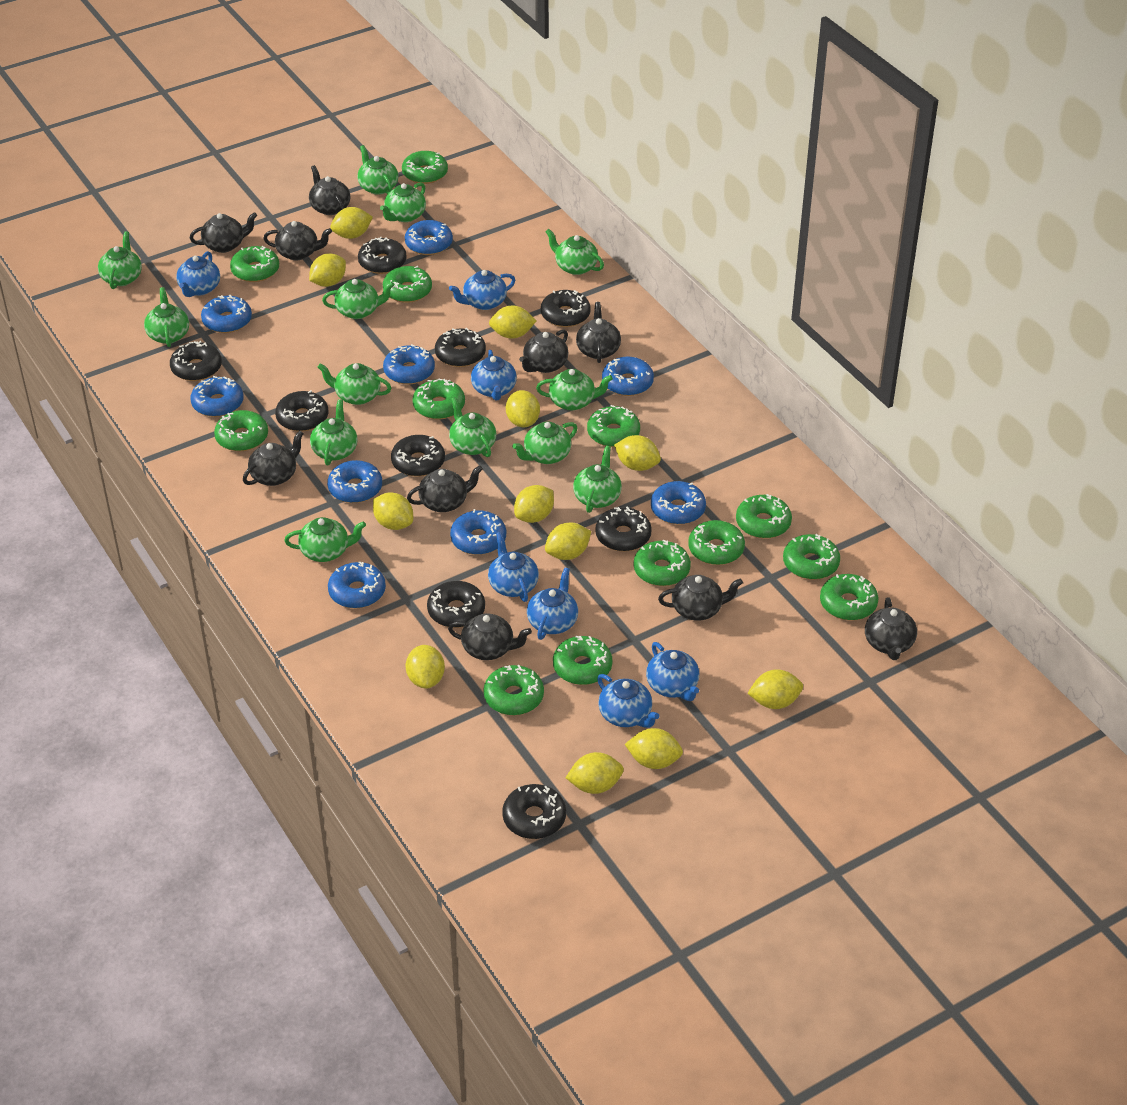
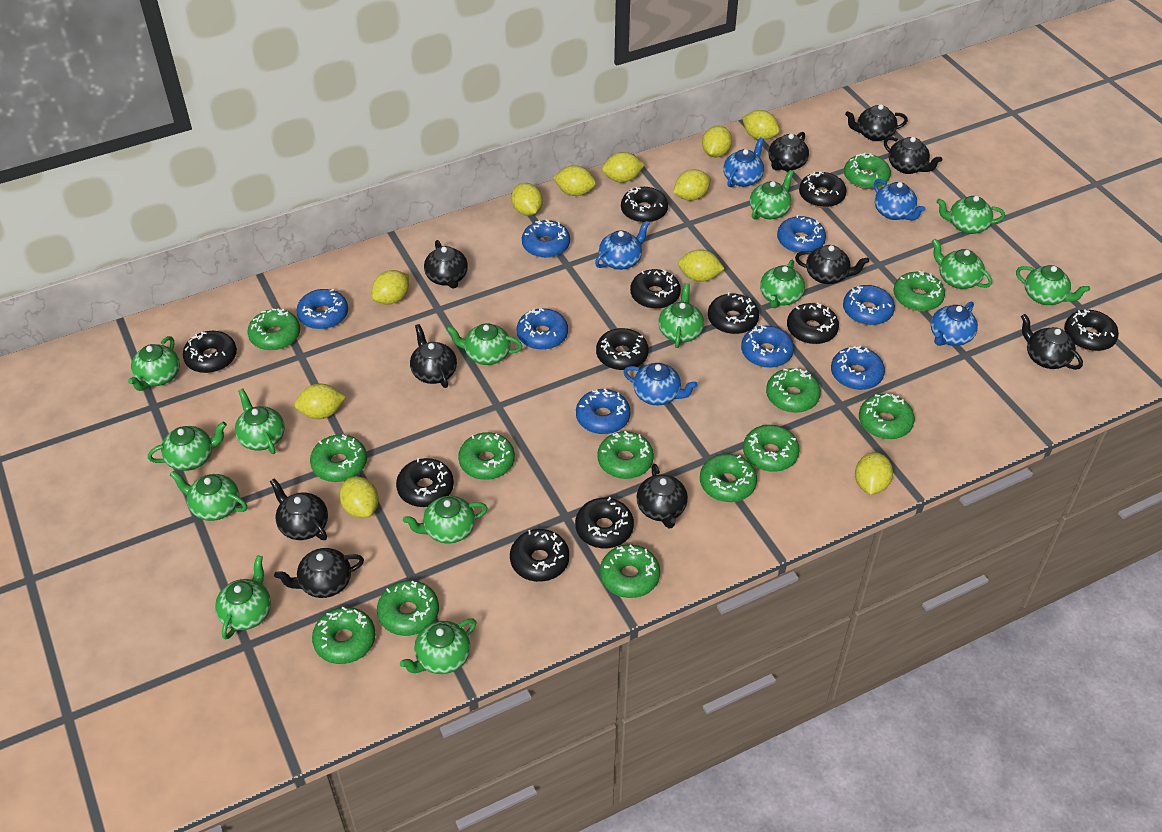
black donut: [170,341,222,381] [275,390,328,432] [358,237,407,274] [391,435,445,477] [427,581,485,628] [435,328,486,367] [502,784,566,839] [541,290,591,327] [595,506,652,551] = 9 -> [183,331,237,373] [396,458,454,507] [510,529,569,582] [575,497,634,548] [596,328,649,370] [621,187,668,223] [630,269,681,309] [708,292,759,334] [787,303,839,344] [799,171,847,208] [1064,309,1119,351] = 11
blue donut: [190,376,244,417] [201,295,252,333] [327,460,382,503] [328,561,386,608] [383,344,435,384] [405,220,453,255] [450,509,506,555] [602,357,654,396] [651,481,706,525] = 9 -> [296,289,348,329] [517,308,568,350] [522,219,570,258] [576,389,630,434] [741,325,794,368] [777,215,826,253] [831,346,885,390] [843,285,895,325] = 8
blue teapot: [176,251,220,297] [449,270,515,310] [471,350,517,400] [488,532,539,602] [527,568,578,640] [597,674,659,728] [646,642,699,701] = 7 -> [595,221,650,270] [623,363,698,405] [723,137,764,187] [874,179,925,220] [931,301,978,346] = 5
green teapot: [98,231,142,289] [144,287,189,347] [284,517,366,562] [310,400,358,466] [318,363,391,405] [322,279,394,319] [357,145,398,195] [380,183,426,222] [449,397,496,457] [512,421,577,464] [536,369,613,410] [545,229,604,275] [573,446,622,513] = 13 -> [128,336,180,391] [148,422,227,471] [170,471,247,521] [215,555,271,639] [235,388,285,454] [400,619,476,674] [403,496,488,544] [446,323,522,365] [658,283,704,348] [750,170,794,219] [760,260,805,308] [932,239,992,289] [937,196,1005,234] [1016,265,1090,305] = 14
yellow lemon: [309,253,346,287] [330,207,373,239] [373,492,413,530] [406,645,445,689] [489,305,536,339] [506,390,540,427] [514,485,554,523] [545,523,591,560] [566,752,624,794] [614,435,661,471] [625,728,683,769] [747,669,803,709] = 12 -> [294,384,346,419] [339,477,379,518] [372,270,409,305] [511,183,543,216] [553,165,596,196] [602,152,645,183] [673,169,711,201] [678,249,725,282] [702,126,732,157] [742,110,780,140] [855,452,893,495] = 11

